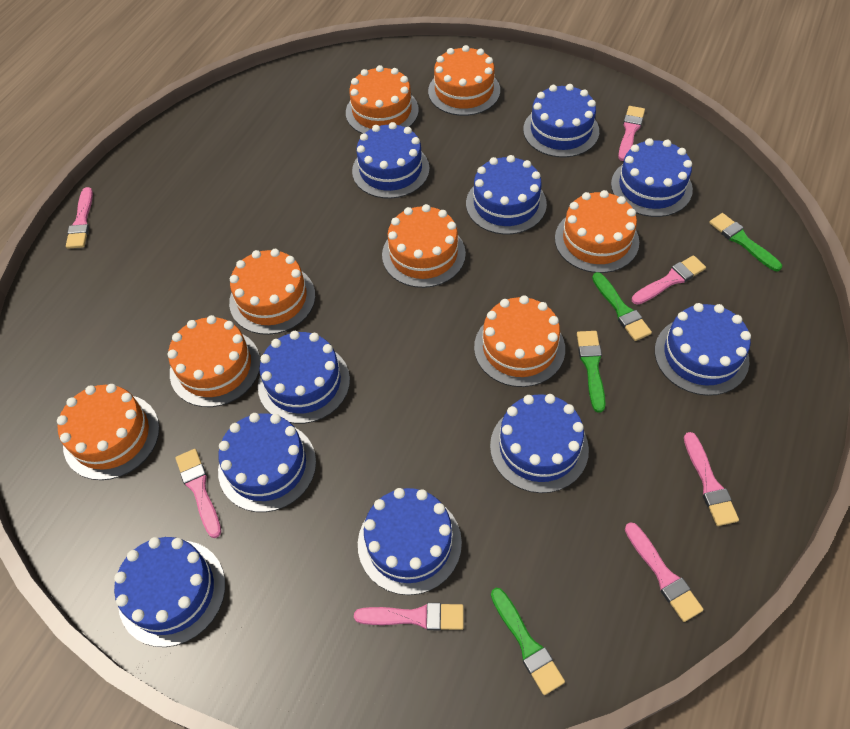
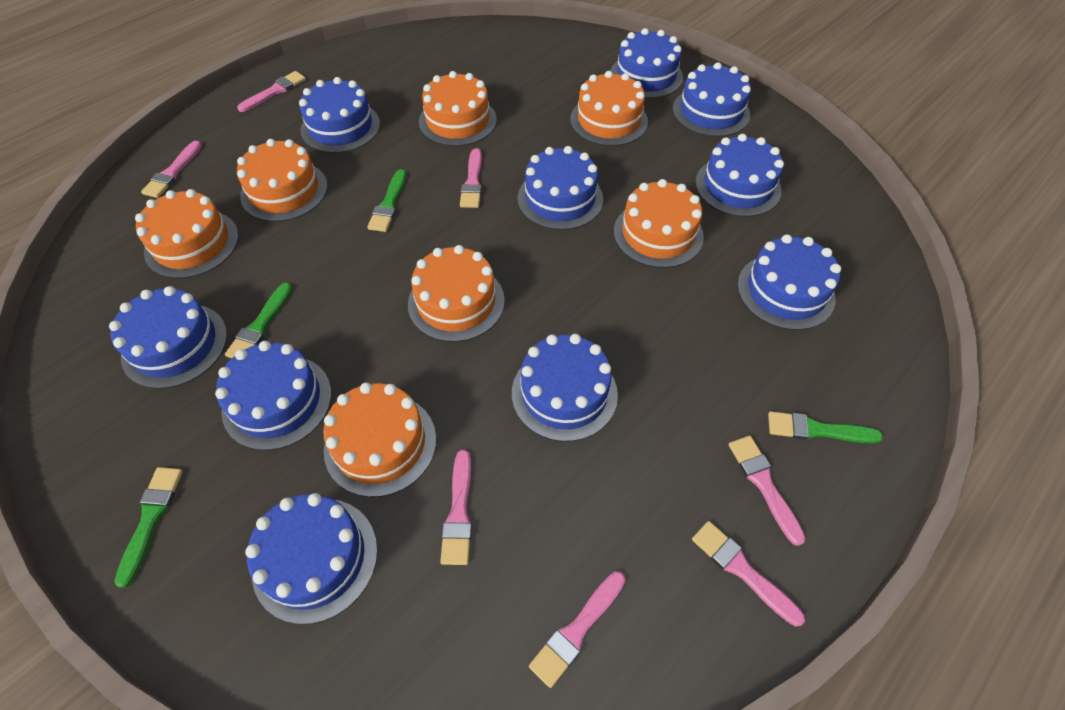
orange cake: [57,384,160,480] [168,315,260,407] [229,249,315,335] [346,65,419,134] [382,204,466,288] [428,45,500,116] [474,295,565,387] [555,190,639,273] = 8 -> [135,189,239,279] [237,139,328,222] [323,382,436,497] [408,245,505,342] [419,71,497,146] [570,71,648,146] [614,179,704,268] = 7

